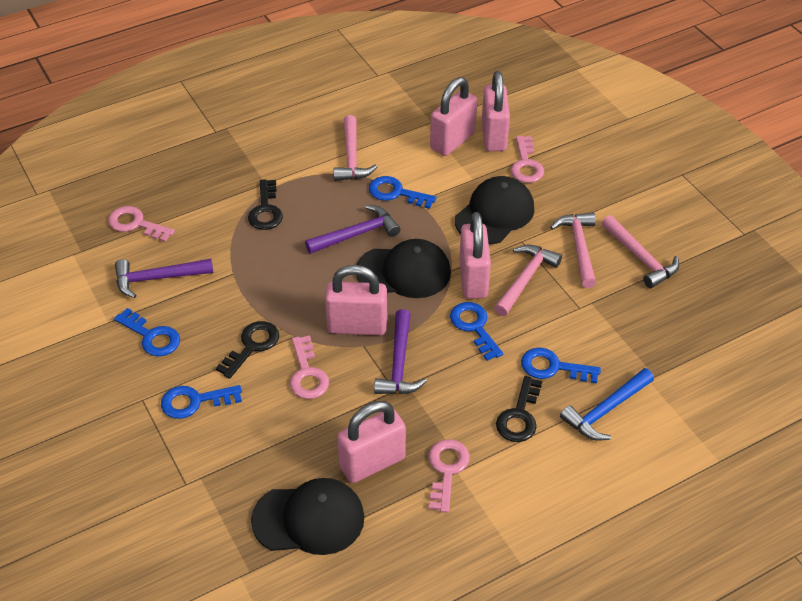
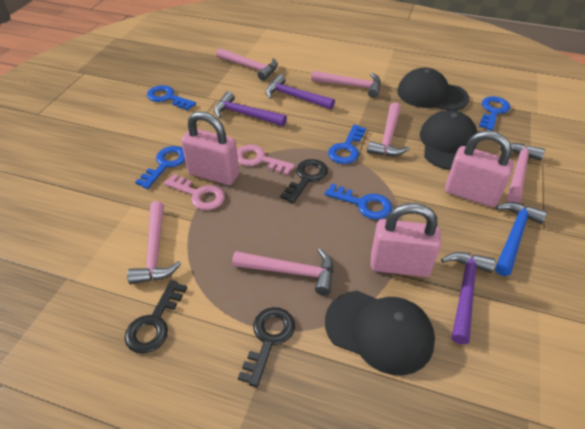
pink hammer: [334,115,377,181] [494,245,562,316] [550,212,596,288] [602,215,679,288] = 4 -> [127,201,181,284] [216,48,278,81] [232,249,333,295] [311,71,381,98] [367,102,409,156] [500,143,545,203] = 6
pink key: [108,206,175,242] [290,336,329,399] [429,439,470,513] [511,136,544,183] = 4 -> [164,174,225,210] [237,145,295,175] = 2
pink padlock: [325,265,387,335] [337,401,406,483] [430,77,477,156] [459,212,491,299] [482,71,510,151] = 5 -> [181,111,239,185] [371,203,442,277] [445,131,514,207] = 3

